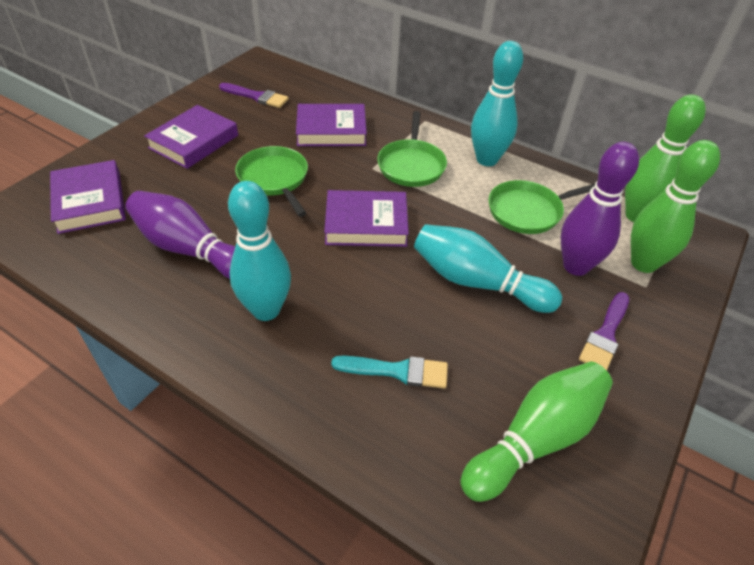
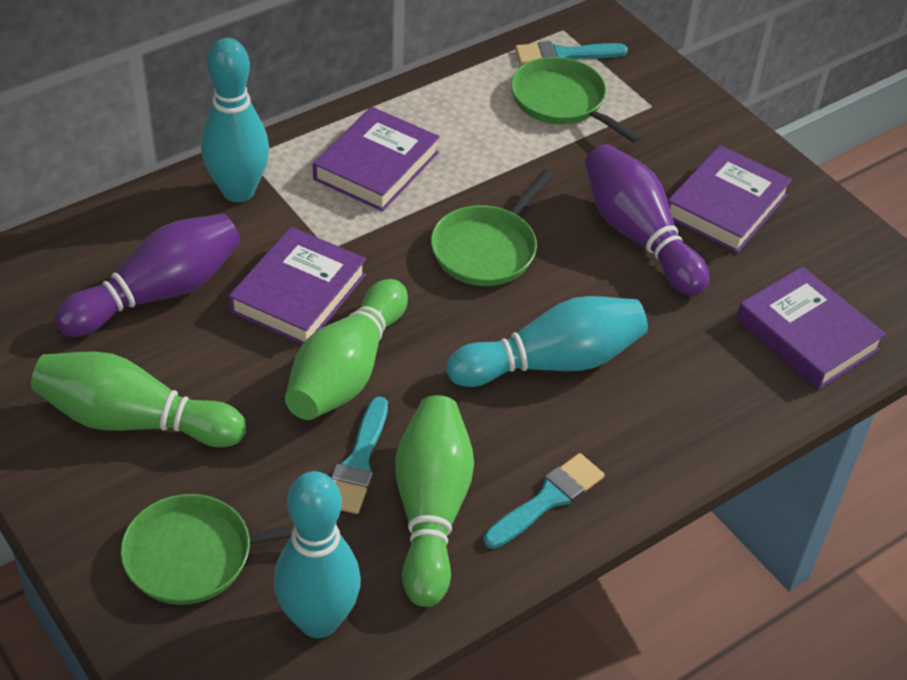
purple brush: [219,83,289,108] [579,292,629,370] = 2 -> none = 0
turquoise brush: [331,356,448,388] = 1 -> [331,397,388,514] [484,453,604,549] [515,41,628,66] = 3

